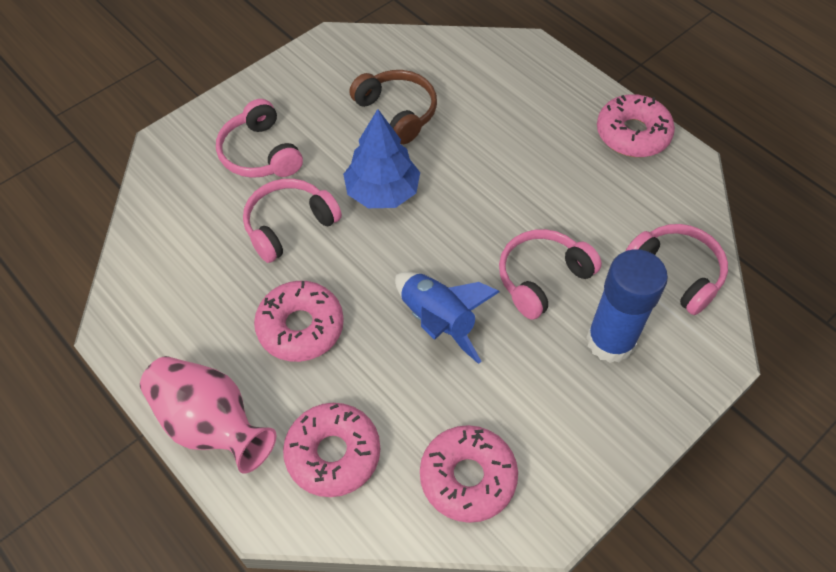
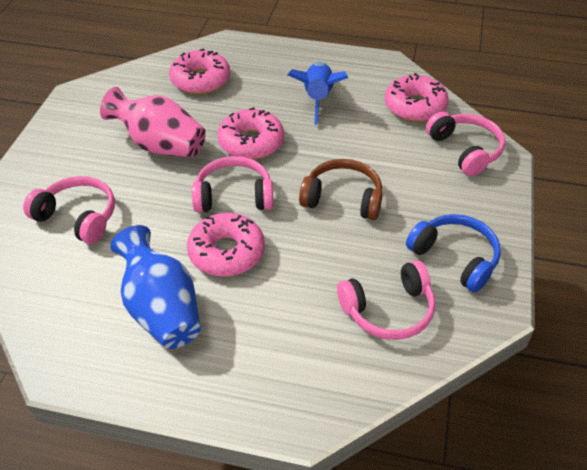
blue glue stick: [586,249,668,363] = 1 -> none = 0
blue headphones: none = 0 -> [406,214,501,292] = 1
blue tree: [343,109,420,208] = 1 -> none = 0
blue vase: none = 0 -> [110,225,201,349] = 1

